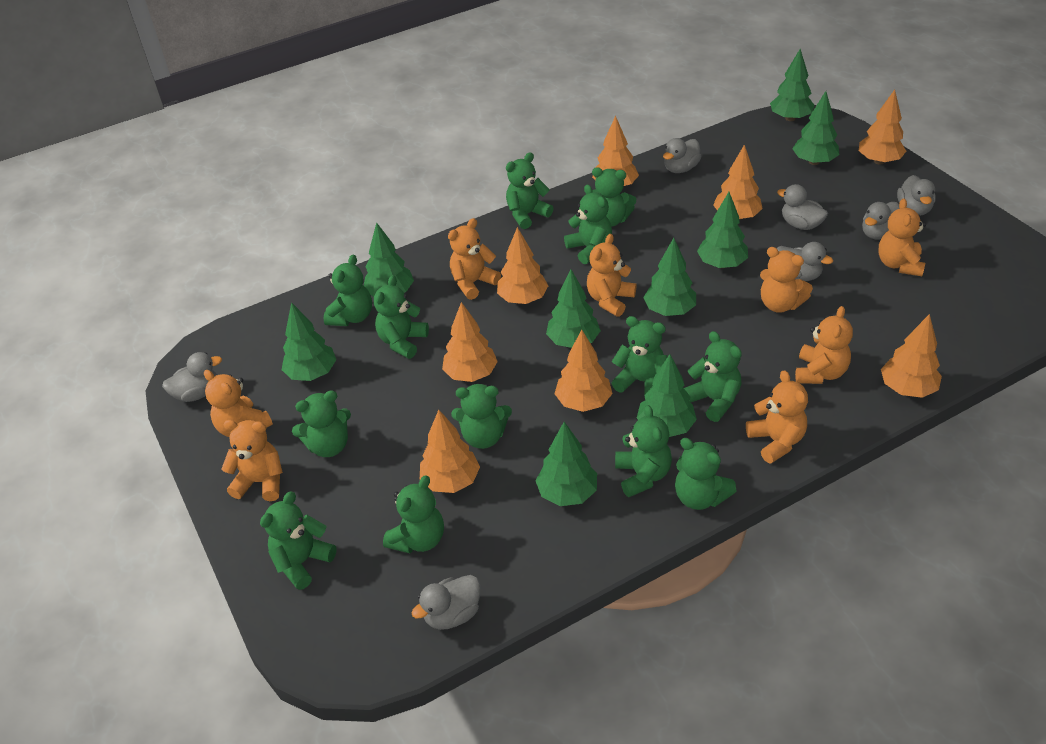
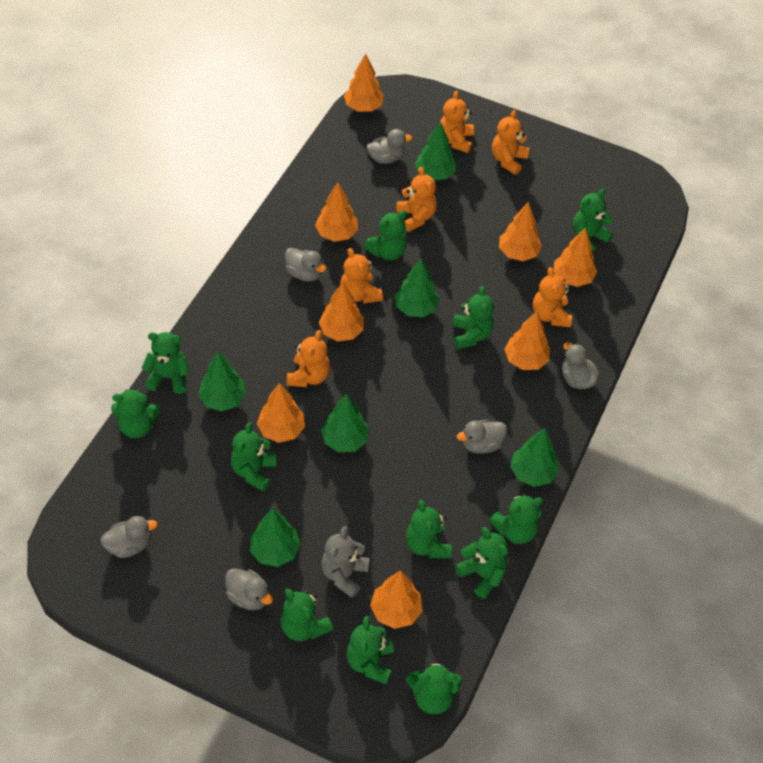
green teddy bear: [260,491,337,590] [292,390,351,457] [324,255,372,326] [374,275,429,359] [383,475,444,553] [451,384,512,449] [506,152,553,229] [564,184,612,264] [592,167,636,227] [612,316,667,395] [615,405,672,497] [675,438,736,510] [684,331,742,422] = 13 -> [111,388,161,438] [142,332,190,394] [231,422,277,492] [281,589,333,641] [346,616,394,684] [364,211,407,260] [406,500,452,558] [406,660,462,714] [452,286,494,349] [455,527,508,599] [489,494,543,544] [573,189,614,252] = 12
green tree: [282,302,337,381] [363,222,414,297] [536,422,597,506] [546,269,601,348] [637,354,697,437] [643,238,696,316] [697,192,748,268] [770,49,815,121] [793,91,839,165] = 9 -> [198,352,246,411] [250,508,301,567] [321,393,369,452] [395,259,440,317] [415,122,456,180] [510,428,559,487] = 6
grey duck: [162,352,222,402] [412,575,481,630] [663,138,701,173] [777,184,828,230] [777,242,833,281] [862,202,900,240] [897,175,936,216] = 7 -> [100,516,158,558] [225,568,273,610] [285,248,326,282] [366,129,412,164] [457,420,507,454] [562,342,599,389] = 6
grey teddy bear: none = 0 -> [321,526,370,598] = 1
orange teddy bear: [204,370,273,437] [221,420,283,501] [448,218,501,300] [587,234,636,317] [746,370,808,463] [760,247,813,313] [795,306,853,384] [878,198,926,276] = 8 -> [287,330,330,387] [340,248,383,304] [396,167,437,232] [440,91,474,153] [492,110,529,175] [533,267,572,327] = 6

